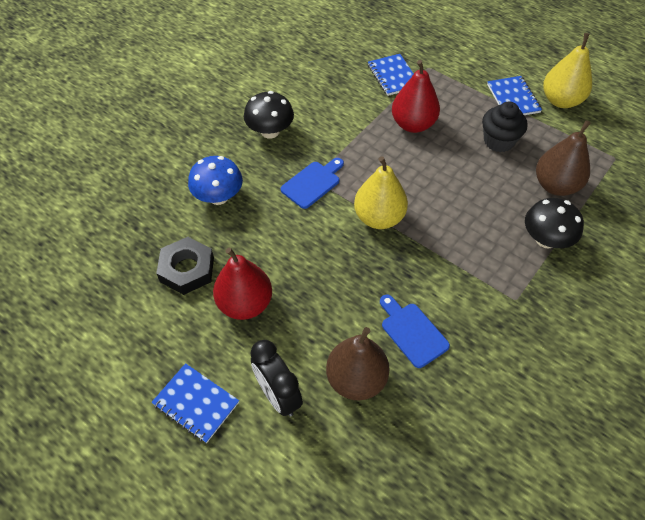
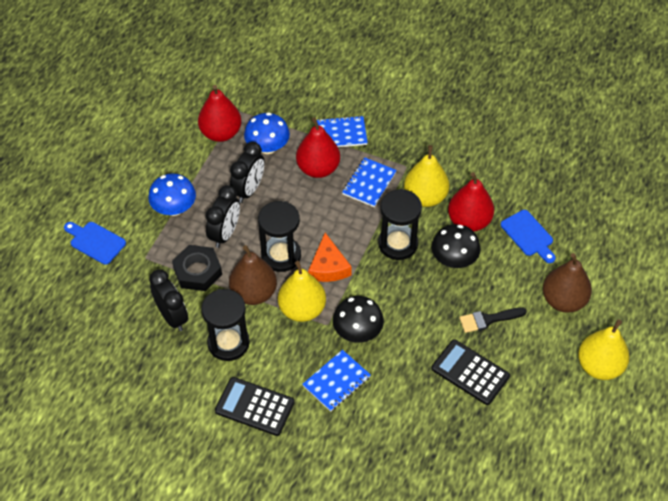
black brush: none = 0 -> [459,308,527,333] = 1
black calculator: none = 0 -> [215,377,295,436] [431,339,510,405] = 2
black clock: [250,340,303,416] = 1 -> [149,269,188,331] [206,185,240,248] [230,142,265,203] = 3
black cupcake: [482,102,527,152] = 1 -> none = 0
black hourglass: none = 0 -> [201,289,250,361] [258,201,301,272] [378,189,422,260] = 3
blue mushroom: [188,156,243,205] = 1 -> [148,174,196,216] [244,113,290,154] = 2
orange cheese: none = 0 -> [308,233,352,282] = 1
red pear: [213,248,272,320] [392,60,440,133] = 2 -> [198,85,242,142] [296,117,340,178] [448,172,494,231] = 3
yellow pear: [354,156,408,229] [543,33,592,108] = 2 -> [278,261,326,322] [404,145,449,207] [578,319,630,380] = 3

